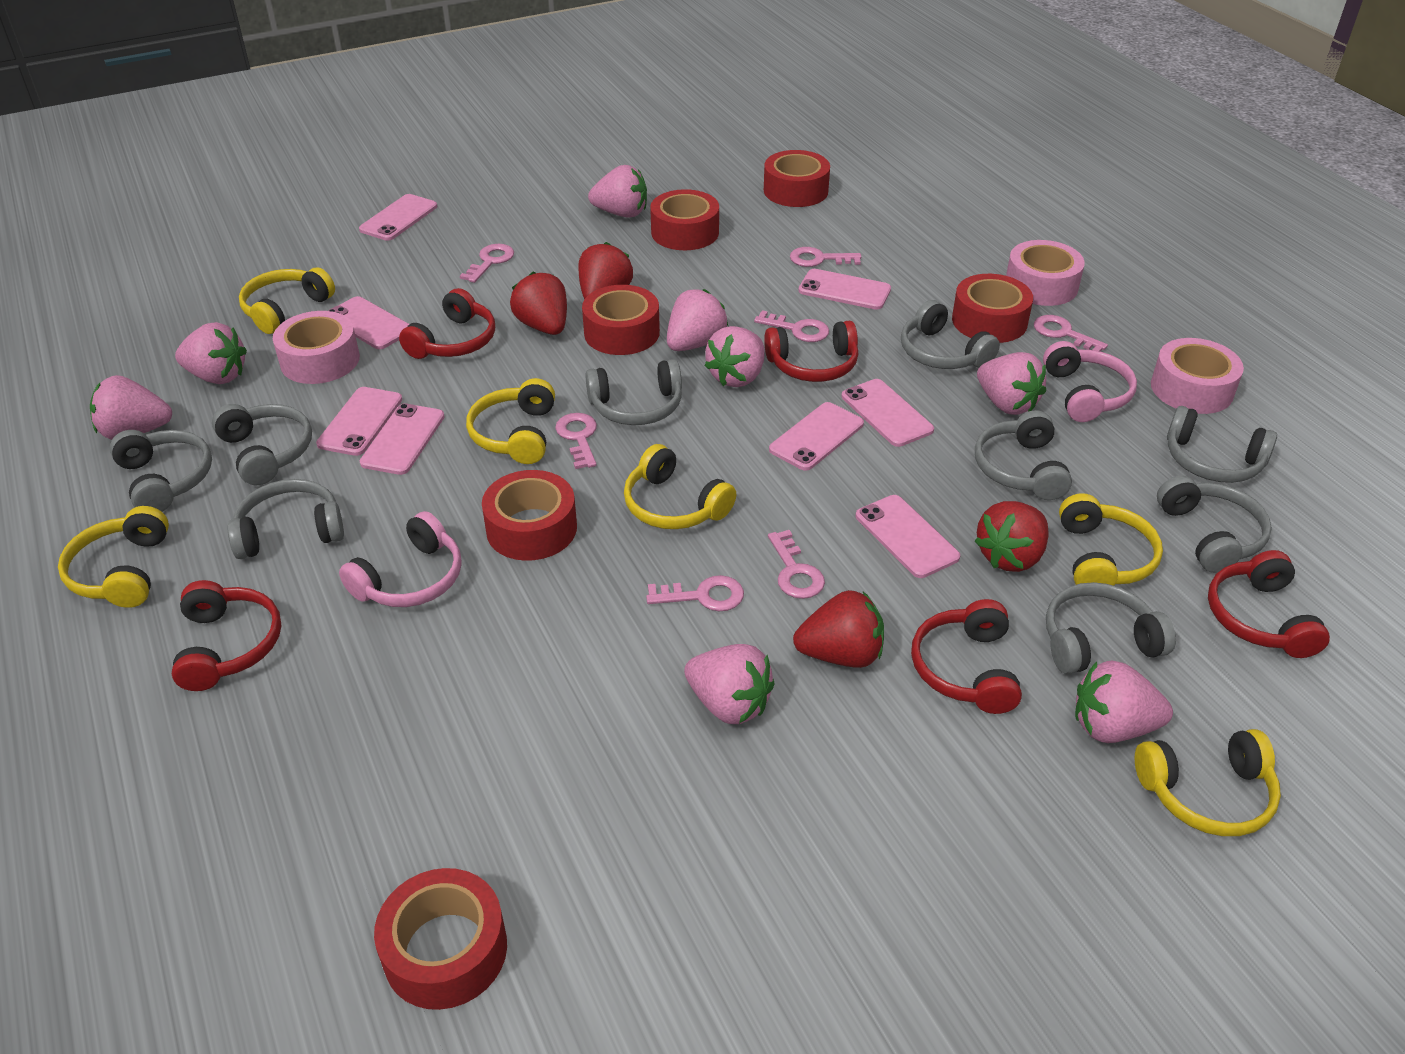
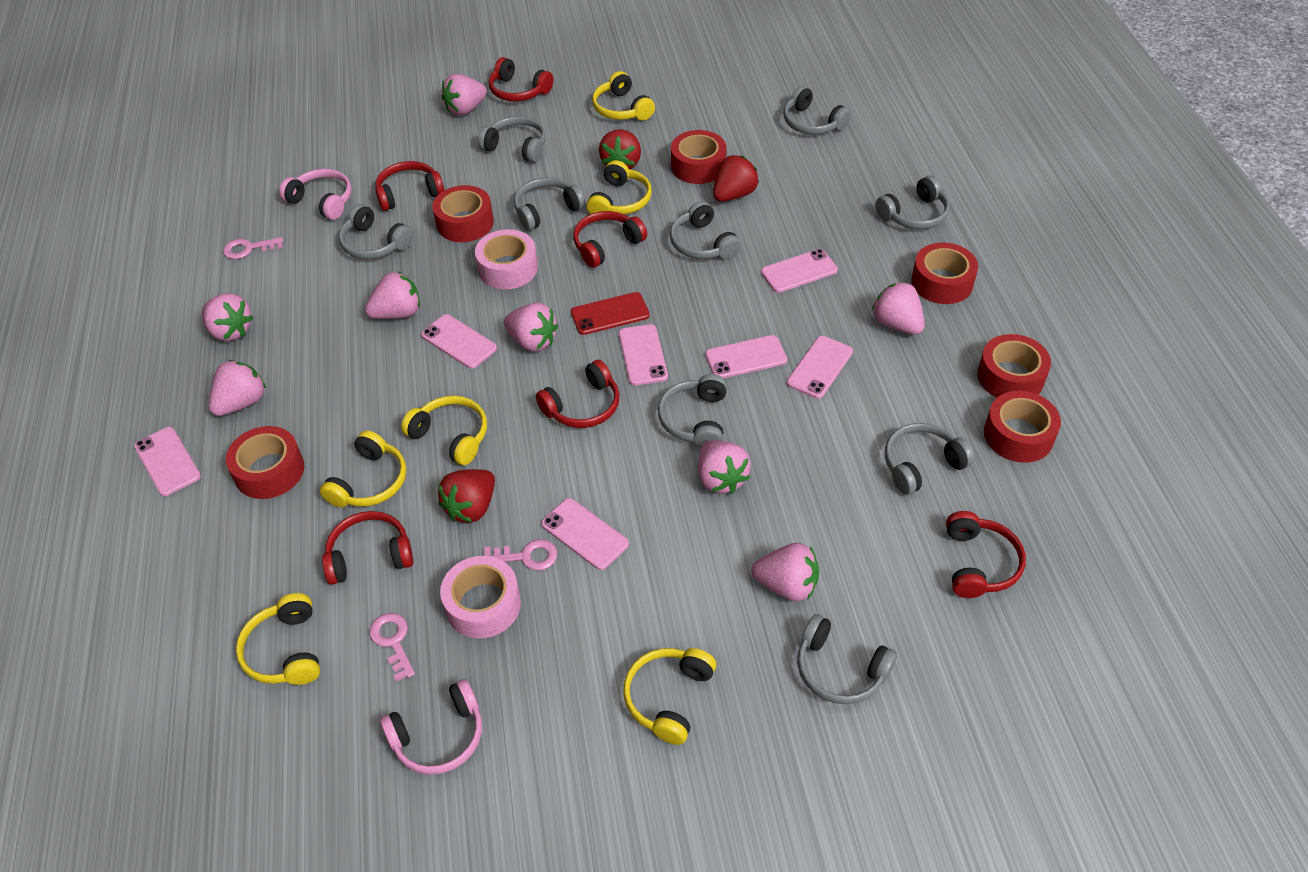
pink key: [460,244,514,283] [555,413,597,469] [646,575,744,611] [754,310,829,342] [768,530,825,599] [790,247,861,267] [1034,315,1108,351] = 7 -> [223,237,284,259] [369,613,415,682] [484,539,557,571] = 3
pink phone: [316,387,402,456] [328,296,410,349] [359,194,437,241] [360,403,445,475] [769,402,864,471] [799,269,891,310] [841,379,934,447] [856,495,960,578] = 8 -> [134,427,201,496] [421,314,497,369] [541,498,629,570] [619,324,668,385] [705,335,787,378] [761,249,838,293] [787,336,853,399] = 7
pink tape: [273,311,360,384] [1006,240,1085,306] [1151,338,1244,414] = 3 -> [440,556,521,638] [475,229,538,289] = 2
red headphones: [172,580,281,691] [399,288,495,359] [764,321,858,382] [911,599,1022,714] [1208,550,1330,658] = 5 -> [322,511,413,585] [375,161,444,211] [489,57,553,102] [536,360,619,428] [573,211,647,268] [946,511,1026,598] = 6
red phone: none = 0 -> [571,292,650,335] = 1
red strawberry: [510,272,567,335] [579,242,633,299] [793,590,884,668] [975,501,1049,572] = 4 -> [438,469,495,523] [599,129,641,169] [713,155,759,202] = 3

